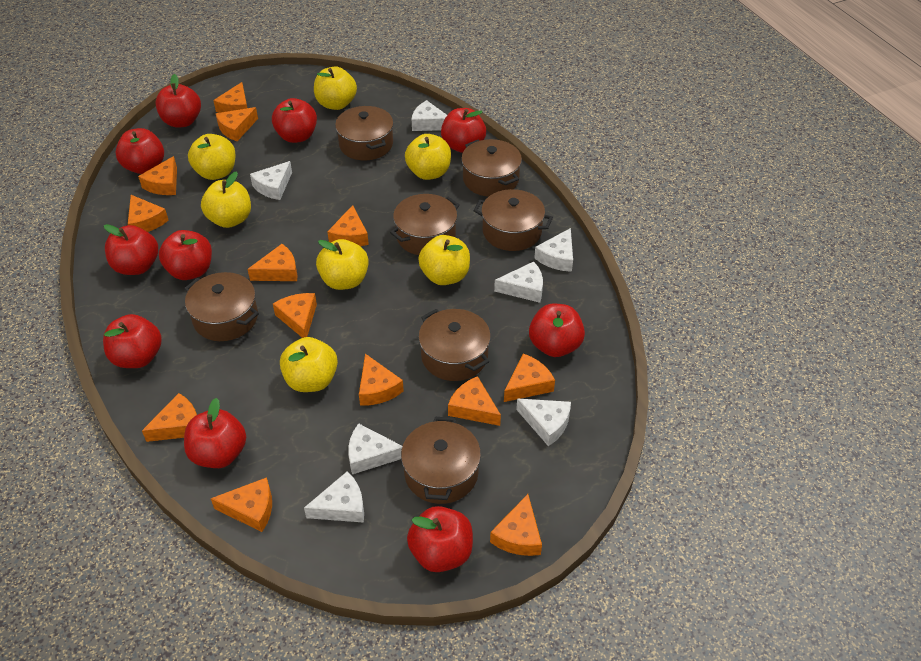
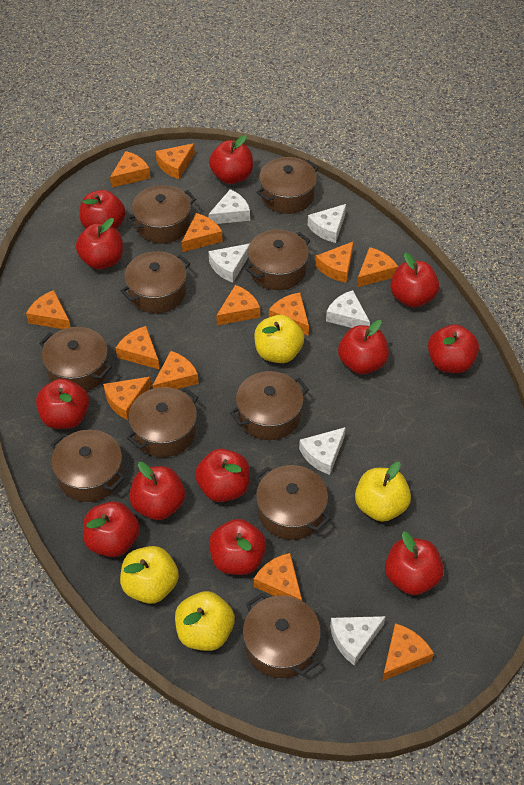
brown pot: [184,272,259,341] [335,106,394,160] [390,194,460,255] [401,417,481,504] [418,309,491,381] [461,139,522,197] [474,189,553,251] = 7 -> [39,327,112,392] [51,430,125,502] [121,251,190,313] [127,185,196,244] [127,387,198,457] [230,371,309,440] [243,593,321,678] [245,229,310,290] [254,465,330,540] [257,157,319,214] = 10
red apple: [103,314,162,368] [104,224,158,275] [115,128,164,174] [155,74,201,128] [159,230,212,280] [184,398,246,468] [272,98,317,143] [407,506,473,572] [441,108,486,153] [529,304,585,357] = 10 -> [36,378,89,429] [76,218,123,269] [80,190,126,229] [83,501,140,557] [129,462,185,520] [195,449,250,502] [209,135,253,184] [209,519,266,575] [338,320,389,374] [385,531,444,595] [390,252,439,307] [428,324,479,373] = 12
white cheese: [250,161,292,200] [304,471,364,523] [348,423,402,474] [412,100,447,131] [494,262,543,303] [516,398,571,446] [534,228,573,272] = 7 -> [208,189,250,224] [209,244,250,283] [299,427,346,475] [308,204,346,243] [326,290,370,328] [330,616,386,665] = 6
yellow apple: [188,134,236,180] [201,172,251,228] [280,337,338,392] [314,67,357,110] [316,239,369,290] [405,134,451,180] [418,235,470,285] = 7 -> [120,546,179,604] [175,591,235,651] [254,315,304,363] [355,462,411,522] = 4

